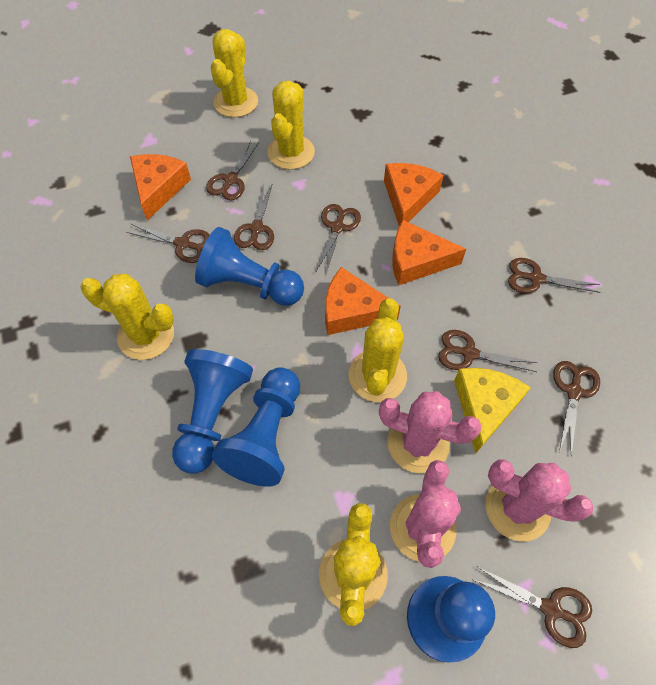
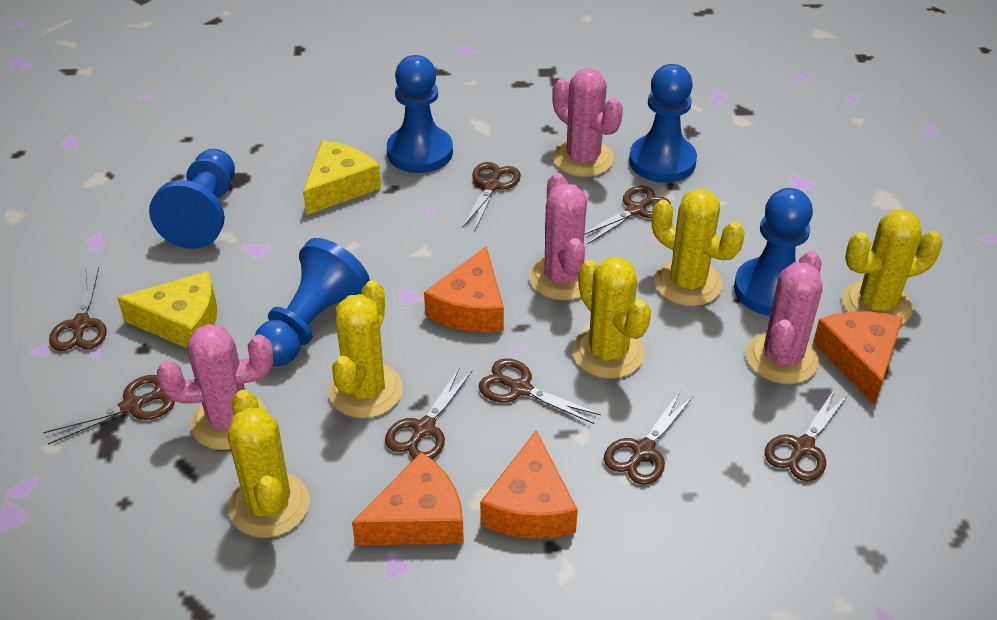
blue pawn: [172,349,253,474] [195,227,304,306] [212,367,300,487] [407,576,495,662] = 4 -> [149,149,235,249] [255,238,370,367] [387,55,453,173] [629,64,697,183] [734,188,813,316] = 5
pink cactus: [379,391,482,473] [390,460,461,568] [485,459,593,541] = 3 -> [157,324,273,450] [529,173,587,300] [552,68,623,177] [746,251,823,384] = 4
yellow cheese: [454,368,531,454] = 1 -> [117,271,217,348] [303,141,381,215] = 2

